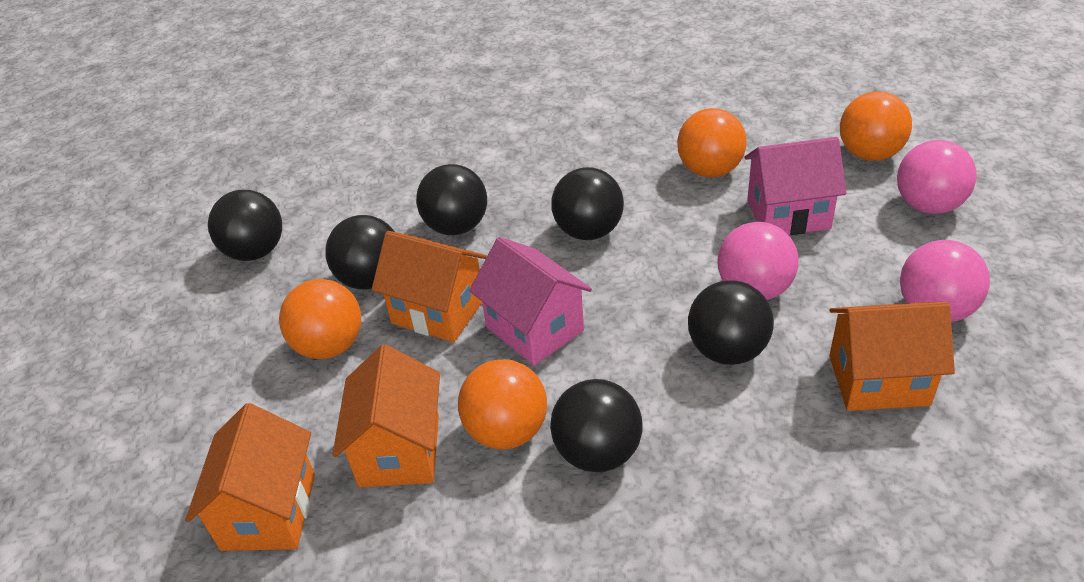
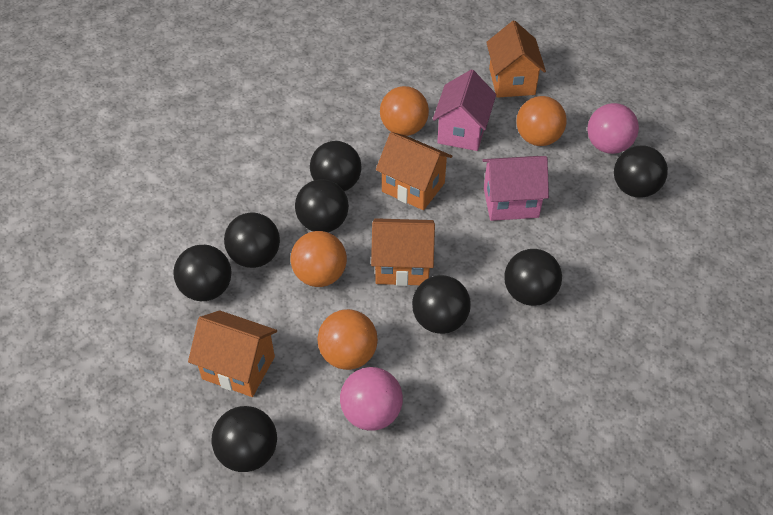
black ball: [208,190,282,261] [325,215,395,290] [416,164,487,235] [550,379,643,472] [551,167,624,240] [688,280,774,365] = 6 -> [174,245,231,301] [212,406,277,472] [224,213,280,268] [295,179,349,232] [310,141,362,191] [412,275,471,334] [504,249,562,306] [614,145,668,198] = 8
pink ball: [718,222,799,300] [897,140,977,214] [900,240,990,322] = 3 -> [340,367,403,431] [587,103,639,154] = 2

